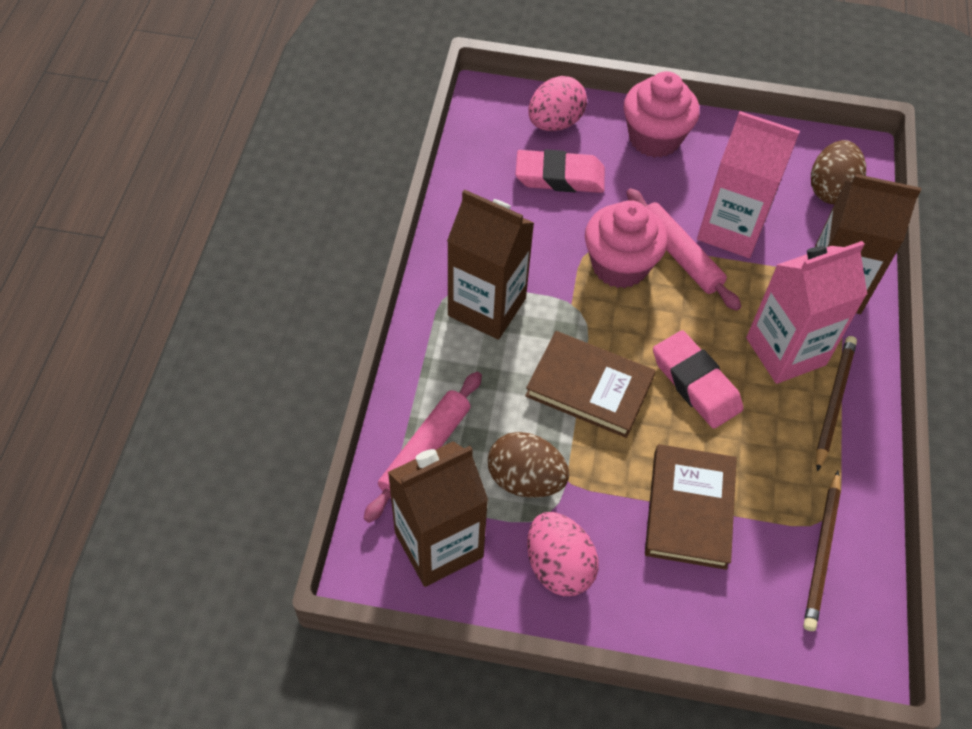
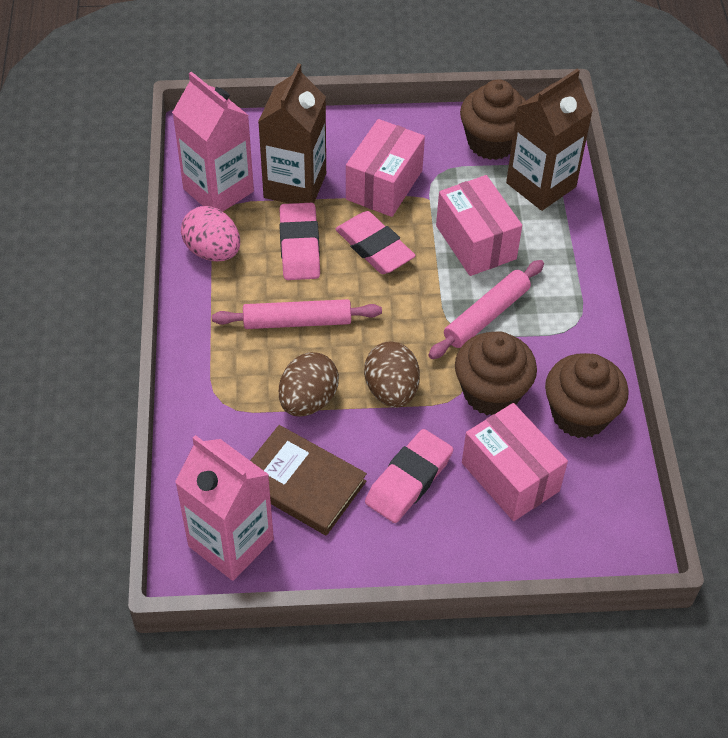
brown book: [525,331,656,438] [645,444,737,570] = 2 -> [250,425,367,536] = 1
brown carton: [388,441,488,587] [447,189,534,340] [815,174,921,314] = 3 -> [258,63,326,204] [506,69,593,211] = 2
brown cupcake: none = 0 -> [455,331,537,415] [460,79,526,160] [545,353,629,438] = 3
brown pencil: [803,471,841,631] [816,336,857,472] = 2 -> none = 0
pink box: none = 0 -> [346,119,425,217] [436,175,522,276] [462,403,568,521] = 3
pink cupcake: [585,200,668,288] [624,71,700,158] = 2 -> none = 0
pink egg: [527,512,599,596] [528,76,587,131] = 2 -> [181,206,240,261] = 1
pink eraser: [515,149,605,193] [653,330,743,429] = 2 -> [279,203,320,280] [335,211,416,274] [365,429,453,523] = 3

